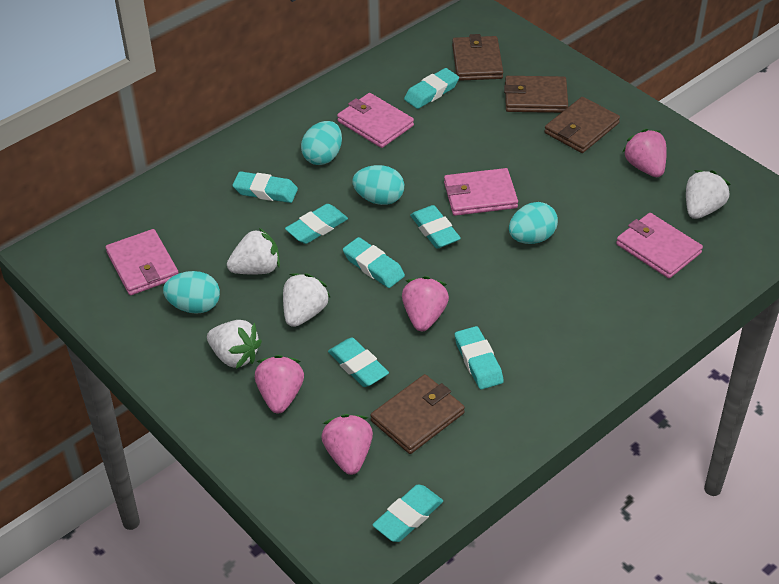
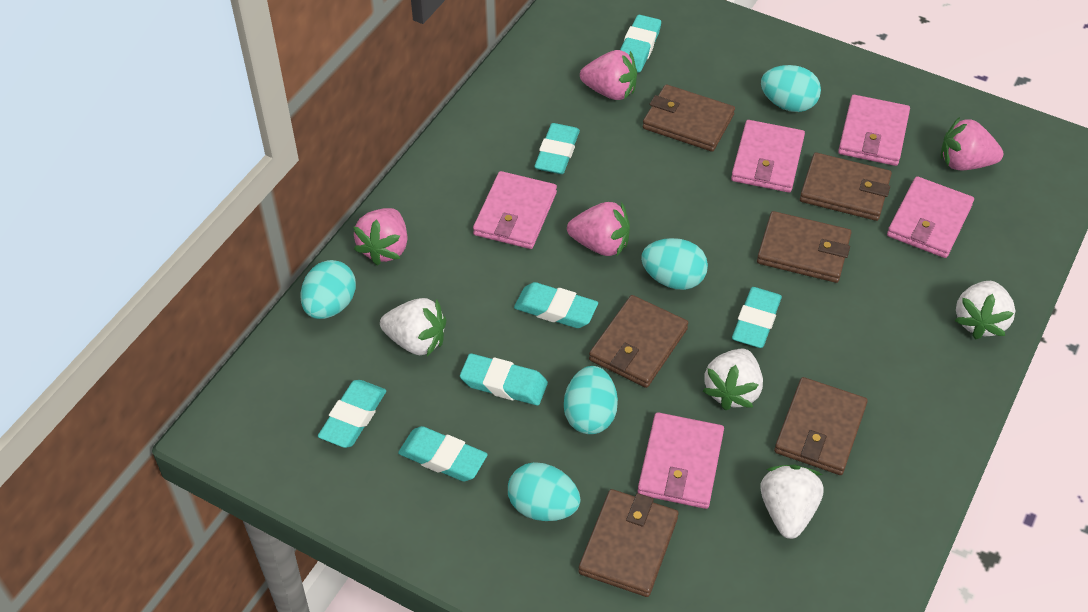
brown wallet: [370,374,465,454] [452,34,503,81] [504,76,568,113] [544,97,620,153] = 4 -> [578,489,679,597] [589,295,688,388] [643,84,735,152] [757,211,852,283] [774,377,868,475] [800,152,892,221] = 6
pink wallet: [106,229,178,295] [337,93,414,148] [444,168,518,216] [616,213,703,278] = 4 -> [473,171,557,249] [637,412,724,509] [731,120,805,193] [838,95,910,166] [887,176,974,258] = 5
turquoise egg: [163,271,220,314] [301,121,342,165] [352,165,404,205] [509,202,558,244] = 4 -> [300,260,356,319] [508,462,580,521] [564,366,618,434] [641,238,708,290] [761,65,821,112] = 5
turquoise eraser: [232,171,298,203] [285,204,348,244] [328,338,389,387] [343,237,405,288] [372,485,443,542] [404,68,459,109] [410,205,461,248] [455,326,504,389] = 8 -> [318,380,386,448] [398,426,488,481] [460,353,548,405] [514,282,598,328] [534,123,580,174] [620,15,661,72] [732,287,782,348] = 7

